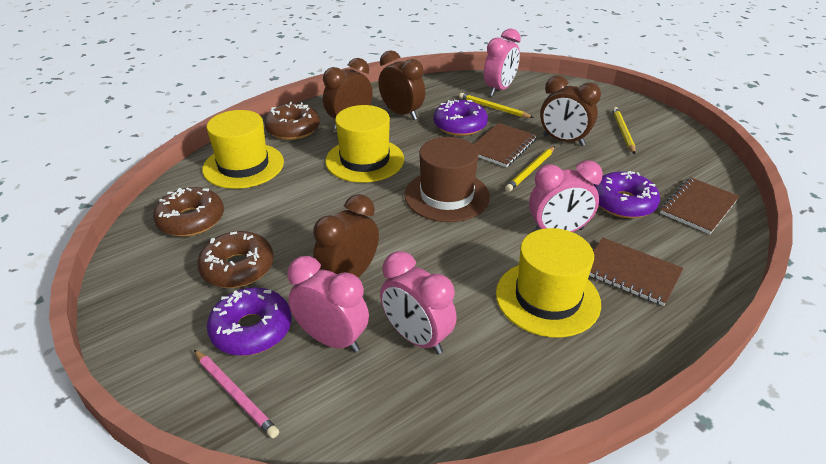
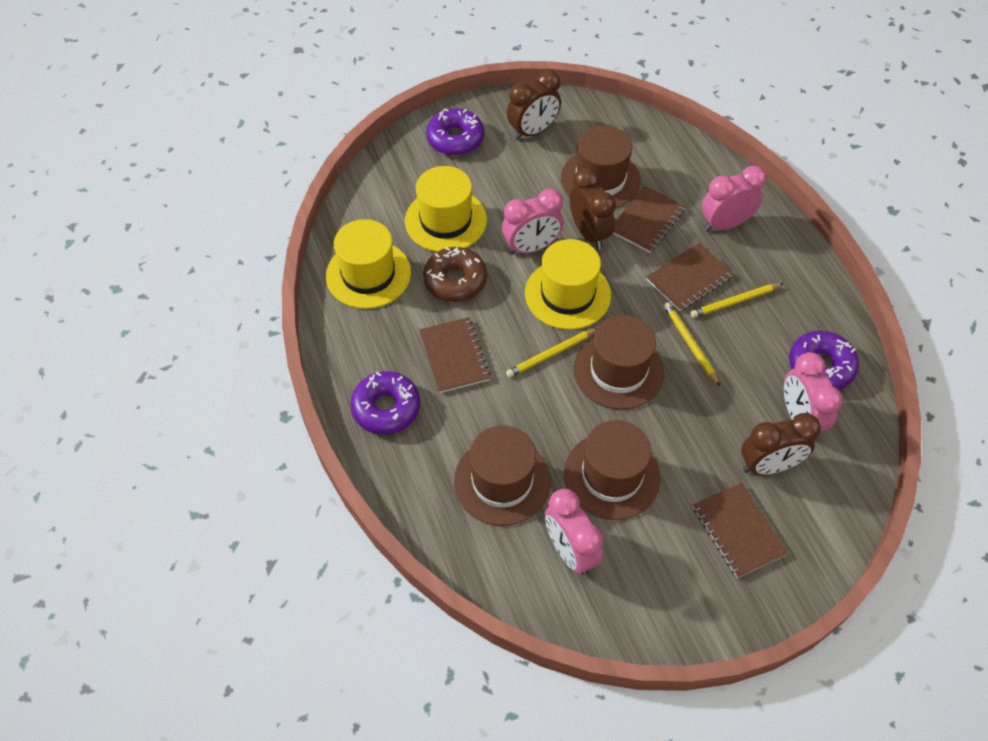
brown clock: [313,194,379,278] [323,58,373,129] [378,50,425,120] [540,75,601,146] = 4 -> [507,70,561,140] [570,168,616,249] [741,413,821,475] = 3
brown donut: [153,187,224,237] [197,231,274,288] [264,102,320,140] = 3 -> [423,247,487,302] = 1
brown hat: [404,137,490,222] = 1 -> [454,426,551,526] [561,126,641,208] [564,420,661,520] [573,315,664,410] = 4
brown notebook: [473,123,537,167] [589,238,683,306] [660,177,740,234] = 3 -> [419,317,491,393] [613,186,685,253] [646,243,733,311] [693,483,788,578] = 4
pink pencil: [194,350,279,438] = 1 -> none = 0

